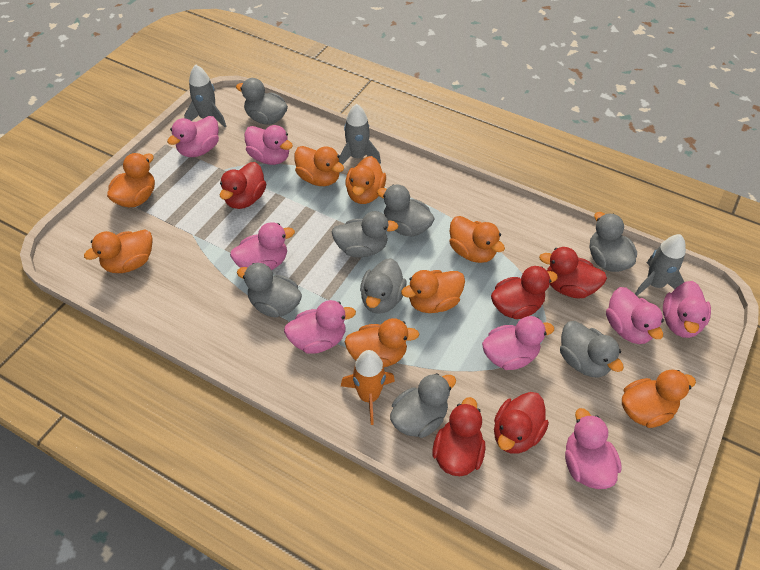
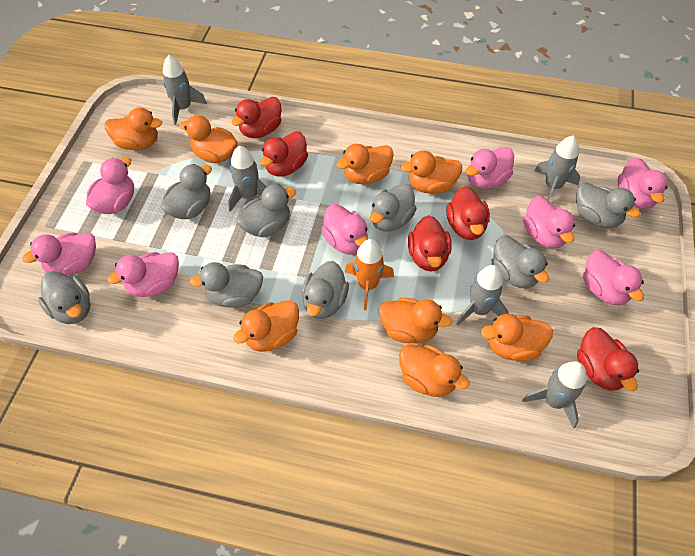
grey rocket: [184,65,227,127] [339,104,381,165] [635,234,686,296] = 3 -> [163,55,207,125] [228,146,267,212] [456,265,509,326] [522,361,587,429] [534,135,580,200] = 5

